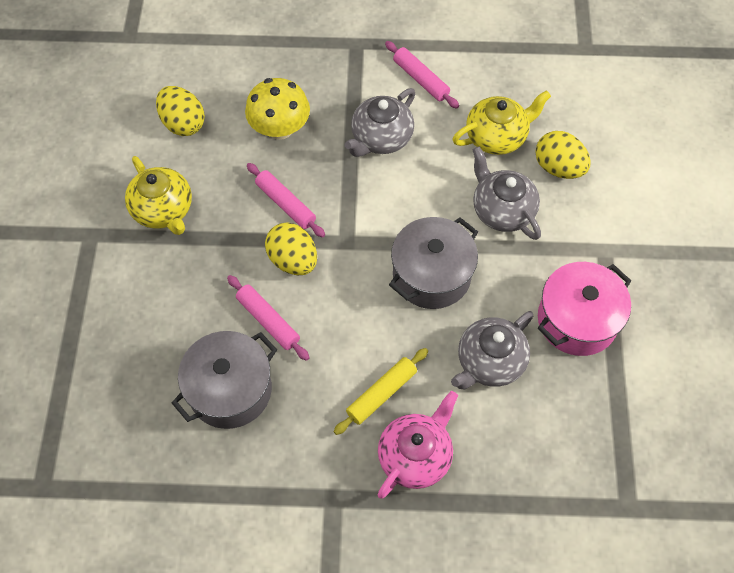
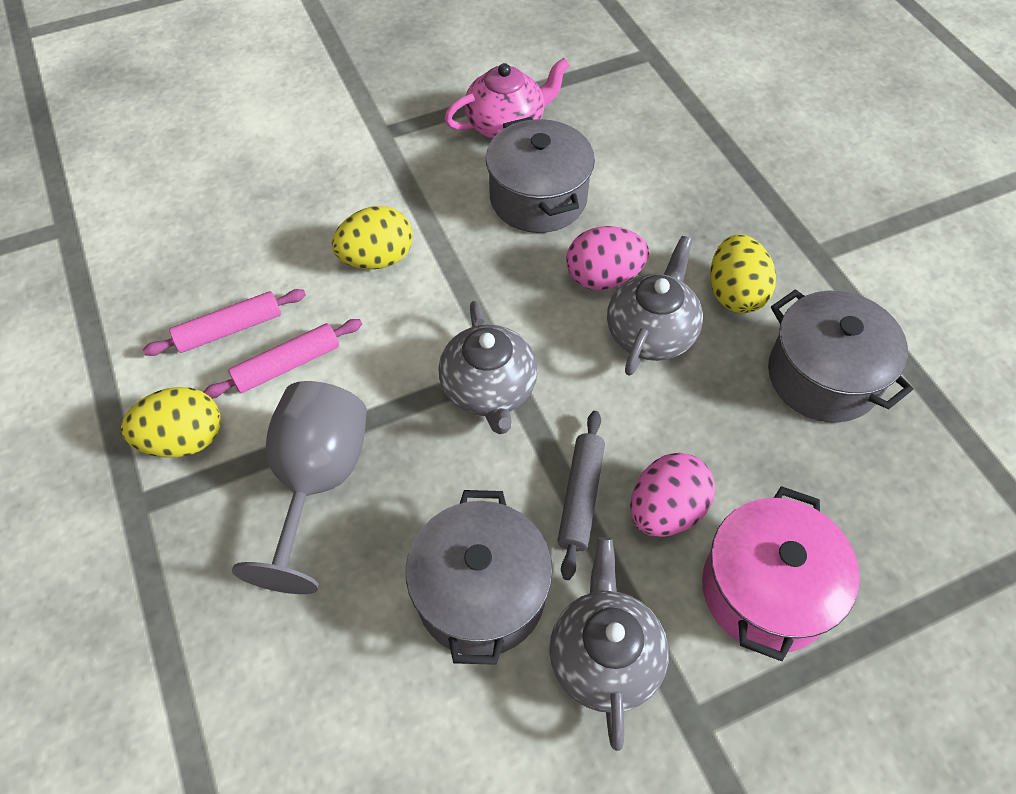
grey goblet: none = 0 -> [232,381,367,594] = 1
grey pot: [172,331,277,429] [389,217,478,309] = 2 -> [406,490,553,665] [486,117,595,233] [768,289,913,423] = 3
grey rolling pin: none = 0 -> [557,411,605,580] = 1
pink egg: none = 0 -> [566,226,649,290] [630,453,715,537] = 2
pink rolling pin: [227,275,310,361] [247,163,325,238] [385,41,459,109] = 3 -> [143,289,306,356] [204,319,362,399] = 2
yellow mushroom: [245,78,310,140] = 1 -> none = 0
yellow rolling pin: [334,348,428,435] = 1 -> none = 0
yellow teapot: [125,156,192,235] [452,90,551,155] = 2 -> none = 0

